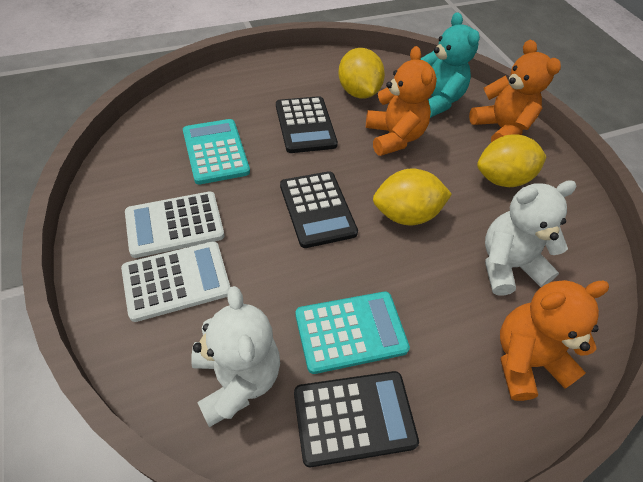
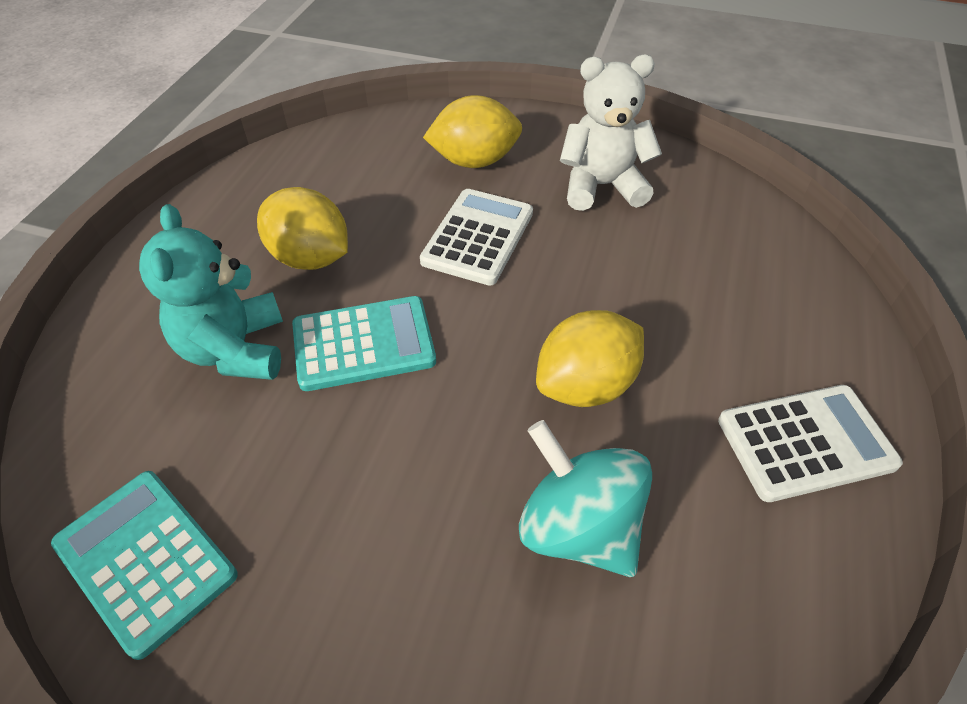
black calculator: [276,96,338,153] [280,171,358,248] [294,371,419,467] = 3 -> none = 0
orange teddy bear: [366,46,437,156] [469,40,561,142] [500,280,609,401] = 3 -> none = 0
turquoise spinning top: none = 0 -> [519,420,652,577] = 1
white teddy bear: [191,286,280,427] [485,180,576,296] = 2 -> [560,54,662,211] = 1

